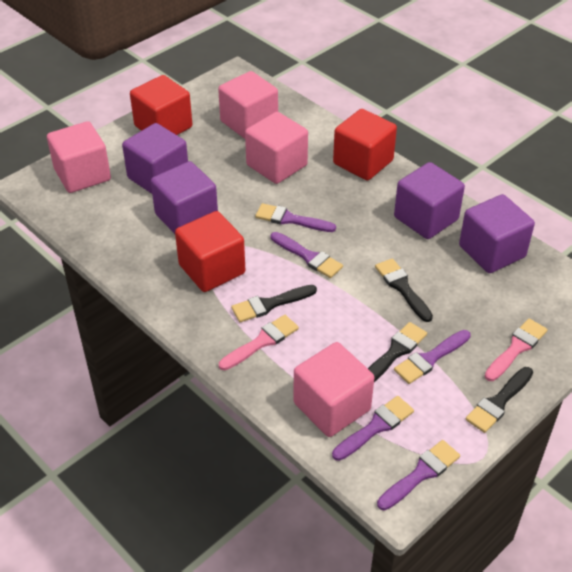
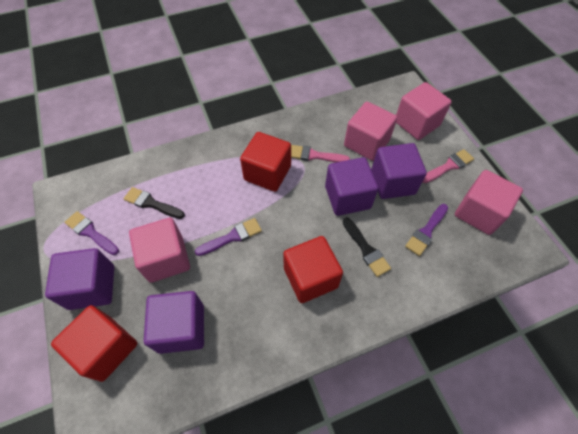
black brush: [231,285,317,322] [368,322,427,382] [375,258,433,322] [466,367,533,433] = 4 -> [123,187,185,219] [343,217,391,277] = 2
purple brush: [255,203,336,232] [271,232,343,278] [332,396,414,461] [377,440,460,510] [394,330,471,384] = 5 -> [64,211,119,255] [195,218,262,256] [405,204,448,256] = 3

